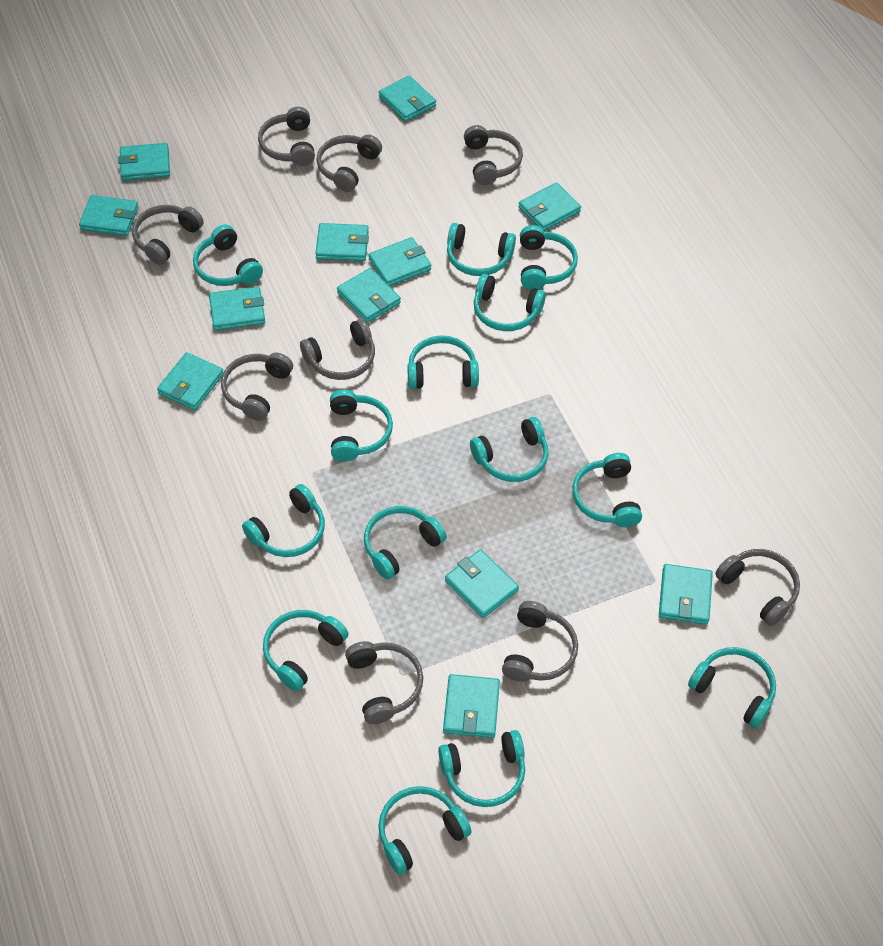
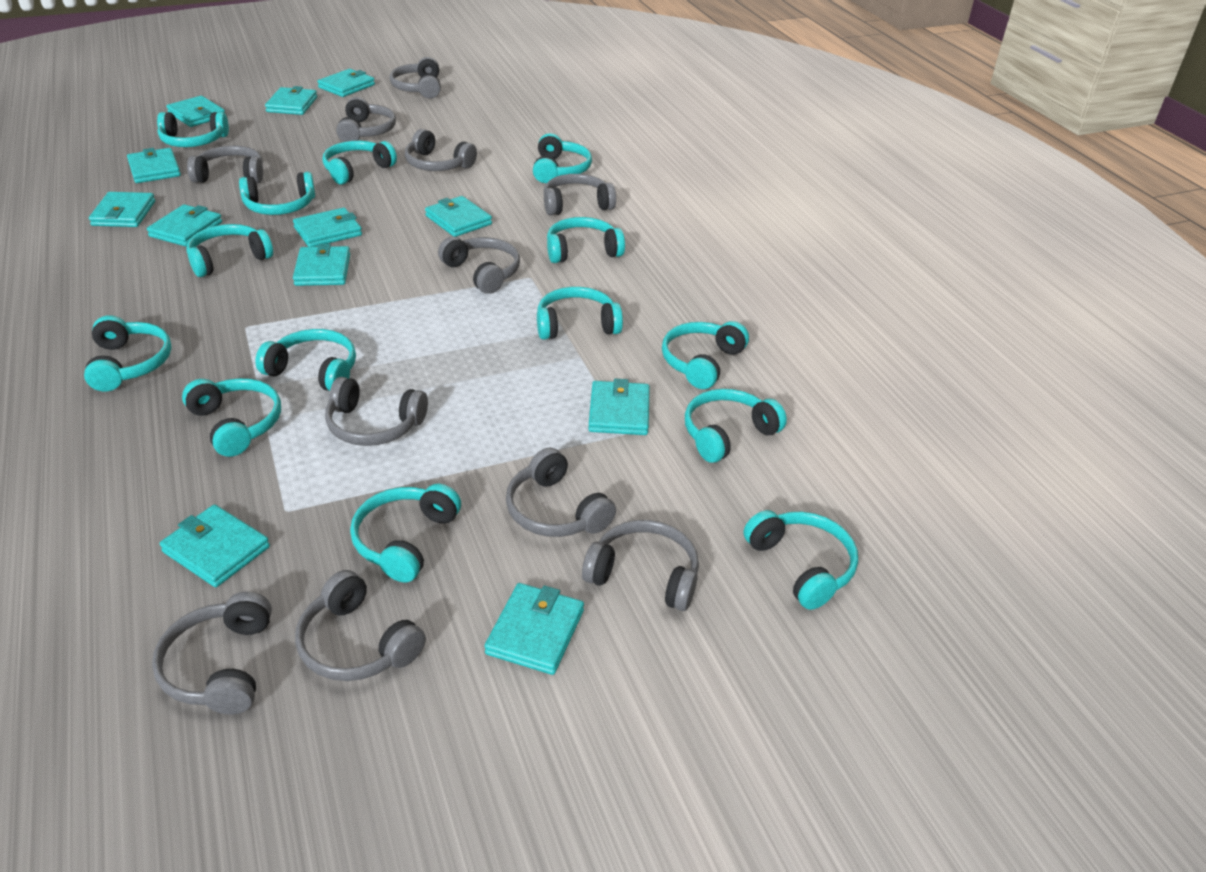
grey headphones: [132,205,204,265] [221,352,293,421] [258,107,315,166] [300,319,375,380] [316,135,382,192] [345,641,423,724] [464,125,523,185] [502,601,578,682] [715,549,800,626] = 9 -> [152,592,272,714] [187,146,263,184] [295,570,426,681] [325,377,428,446] [336,97,396,142] [390,57,441,98] [405,129,477,171] [438,237,520,294] [506,448,616,537] [543,174,616,215] [582,520,699,611] = 11

